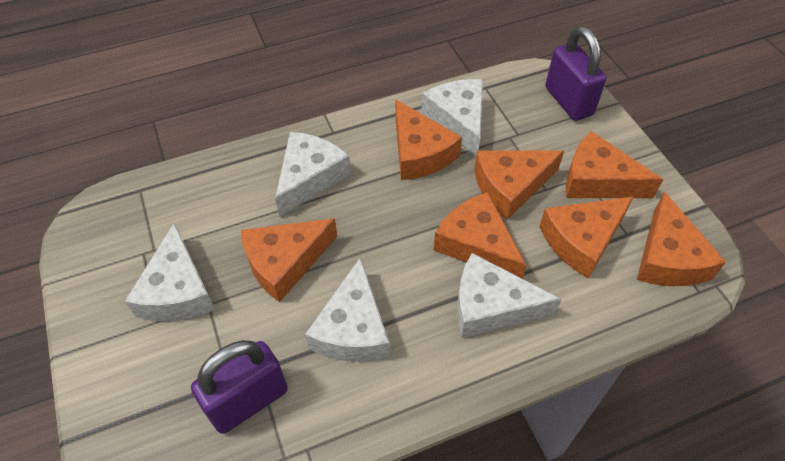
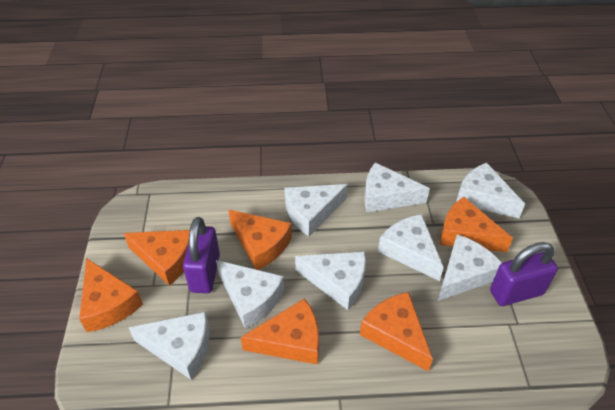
orange cheese: [241,218,337,302] [395,99,462,180] [434,192,526,279] [474,150,564,220] [539,196,634,278] [566,131,663,198] [637,192,726,286] = 7 -> [79,258,143,332] [123,230,190,286] [228,210,292,270] [241,298,319,364] [360,292,433,372] [440,197,513,252] = 6
white cheese: [125,223,215,321] [275,132,351,217] [305,258,390,362] [421,79,483,156] [457,253,562,338] = 5 -> [128,312,210,380] [216,260,284,328] [284,184,348,236] [295,252,366,310] [365,163,430,212] [378,214,444,281] [438,234,501,301] [456,163,525,218] = 8

